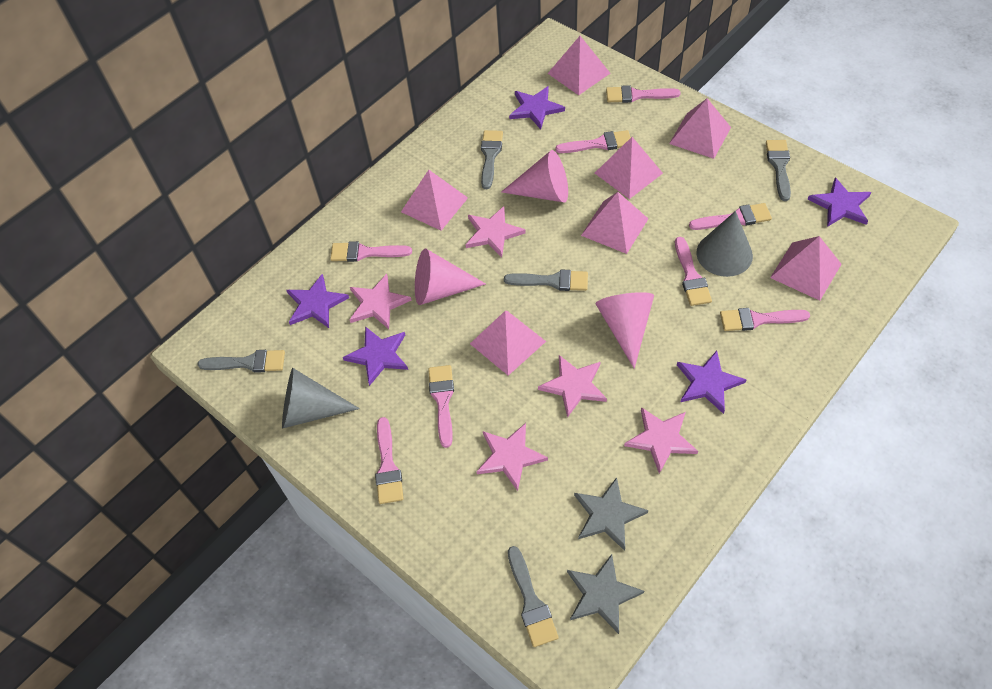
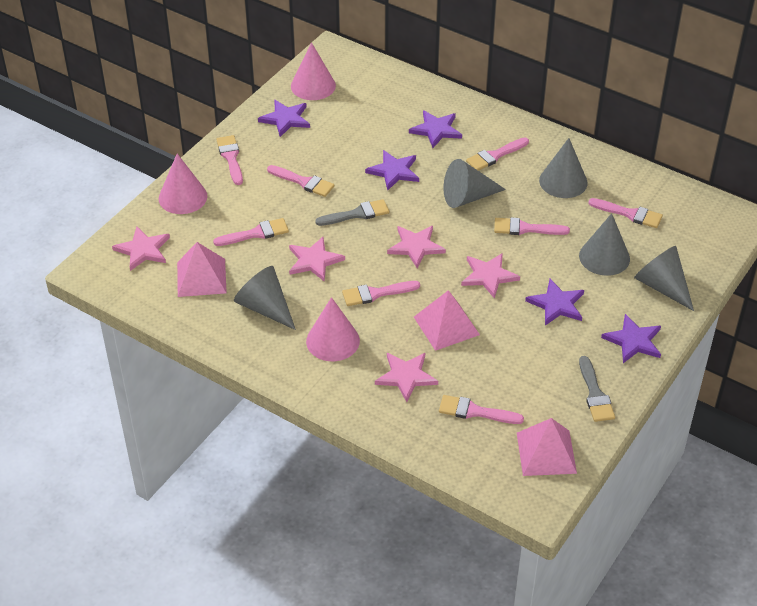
grey brush: [197,350,285,373] [481,130,503,189] [504,270,588,291] [508,546,559,647] [766,140,791,201] = 5 -> [315,199,389,226] [579,356,615,422] = 2
grey cone: [282,368,360,428] [696,211,753,277] = 2 -> [234,266,296,330] [444,159,506,208] [539,138,588,198] [579,213,630,276] [634,246,694,311] = 5
grey star: [567,554,644,634] [574,477,648,551] = 2 -> none = 0
pink pyramid: [401,170,468,231] [470,311,546,376] [548,36,610,95] [581,192,648,254] [595,137,663,199] [669,98,731,159] [770,236,841,301] = 7 -> [177,242,227,297] [414,290,480,351] [517,418,577,476] = 3

